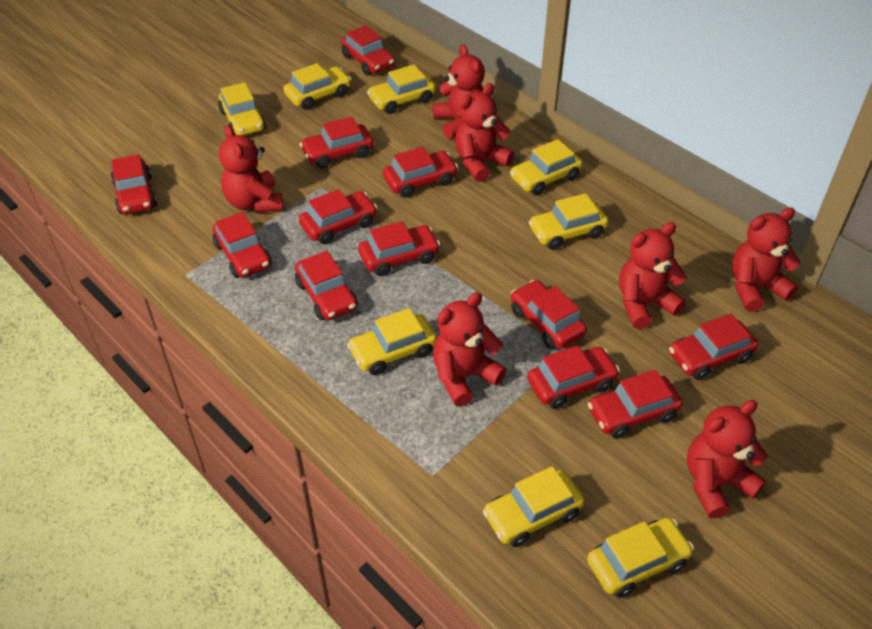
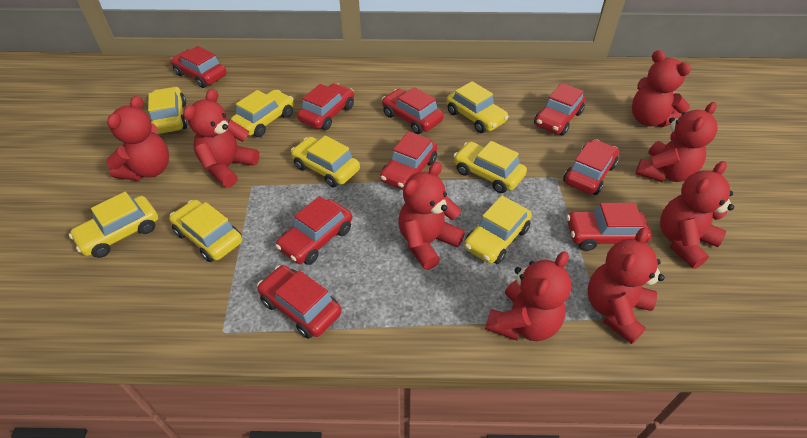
red car: [111,154,157,214] [212,212,272,278] [295,251,358,320] [299,189,377,244] [300,117,373,169] [341,25,395,76] [358,221,440,276] [383,147,458,198] [511,280,587,349] [527,345,620,409] [588,370,683,439] [669,314,758,380] = 12 -> [171,46,227,88] [257,265,342,339] [275,196,352,265] [297,83,354,130] [380,131,437,190] [382,87,444,134] [534,83,585,135] [563,139,619,195] [567,203,652,251] = 9
red teddy bear: [219,125,283,213] [433,44,485,139] [433,292,506,407] [455,83,514,182] [619,222,687,329] [687,400,768,519] [732,207,801,312] = 7 -> [106,96,169,181] [183,89,259,187] [398,162,465,270] [485,251,571,341] [587,227,665,344] [632,50,691,127] [635,102,718,182] [660,161,734,269] = 8

